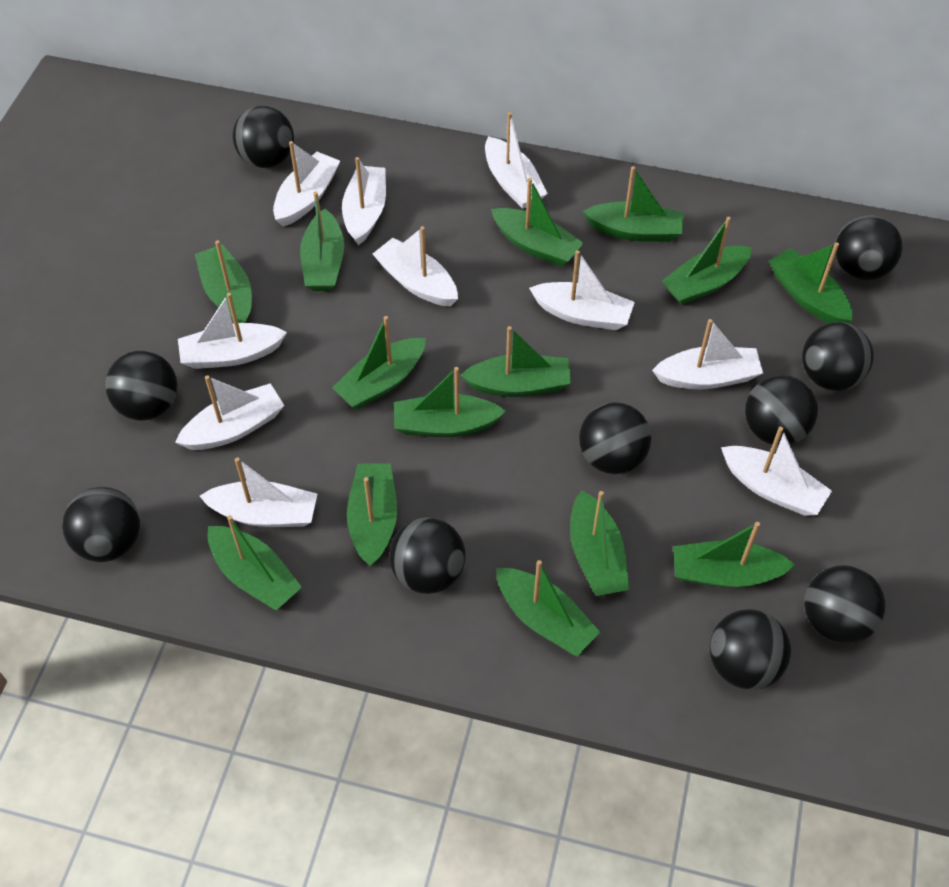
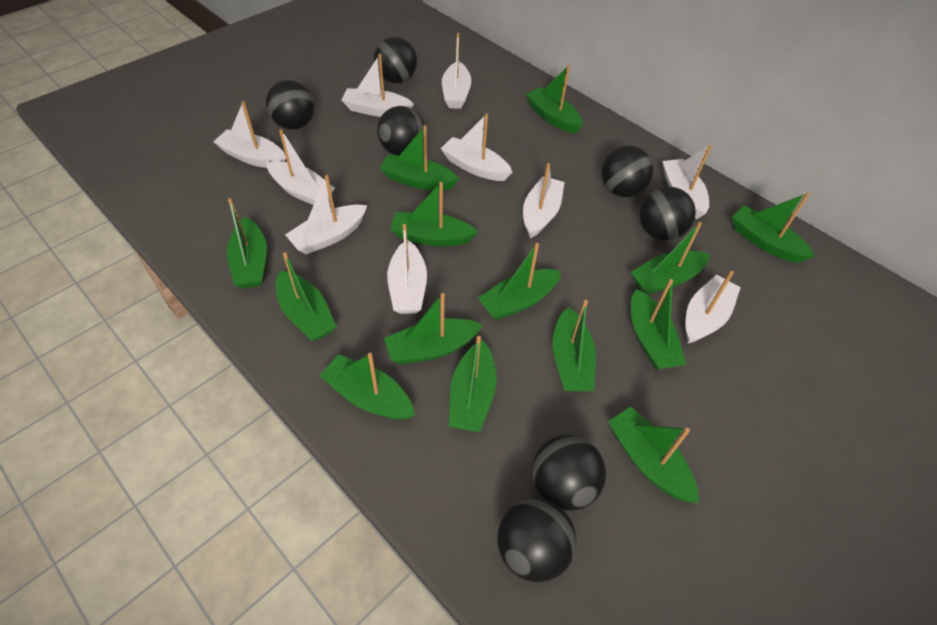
black ball: [62,487,140,562] [105,351,178,421] [233,106,294,168] [389,517,466,594] [579,402,651,474] [710,609,791,690] [745,375,818,446] [802,322,874,391] [804,565,885,644] [835,215,903,281] = 10 -> [266,80,315,130] [374,37,417,83] [377,106,425,155] [497,498,577,582] [532,435,606,510] [602,146,653,197] [639,187,696,241] = 7

